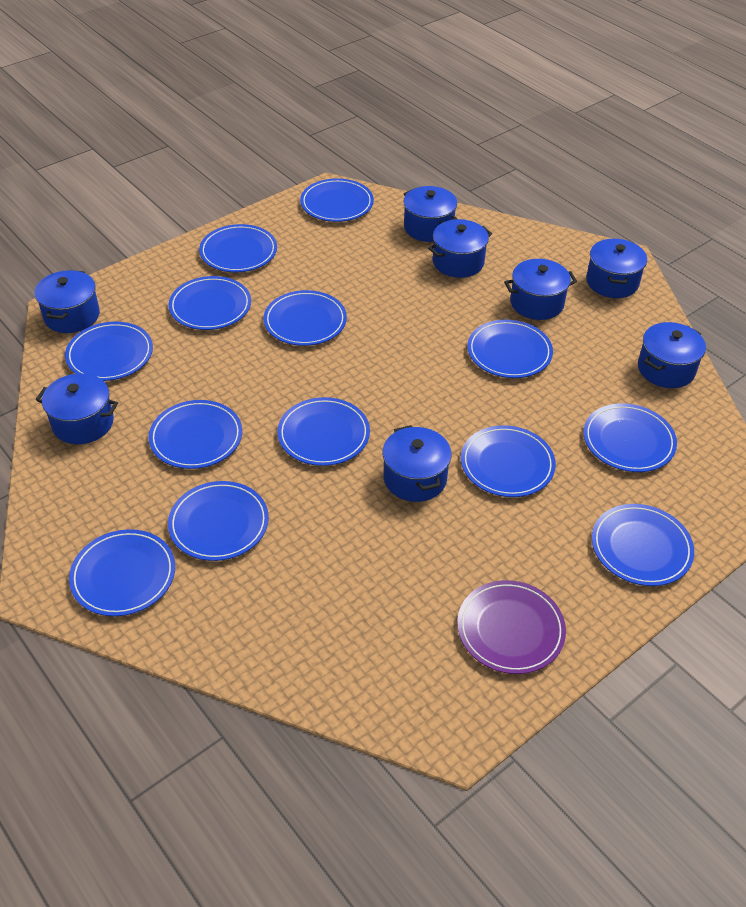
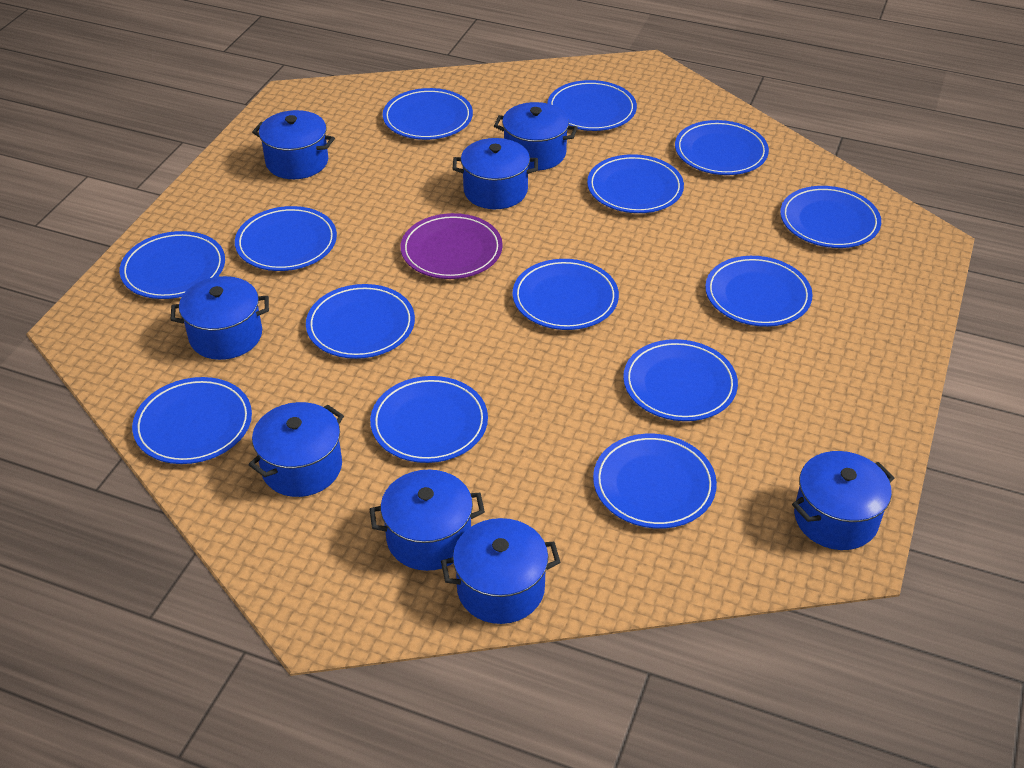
blue plate: [65,322,153,381] [69,529,175,616] [149,400,242,469] [168,481,269,561] [169,276,251,330] [199,224,277,273] [263,290,347,346] [277,397,370,466] [300,178,374,222] [461,425,556,497] [467,320,553,378] [583,403,677,472] [592,504,694,586] = 13 -> [120,231,225,299] [132,377,252,464] [235,206,337,271] [306,284,415,359] [370,376,488,463] [383,88,473,140] [513,259,619,330] [547,80,637,131] [587,154,684,213] [593,434,717,529] [623,339,738,421] [675,120,769,175] [705,256,813,327] [780,186,881,248] = 14

